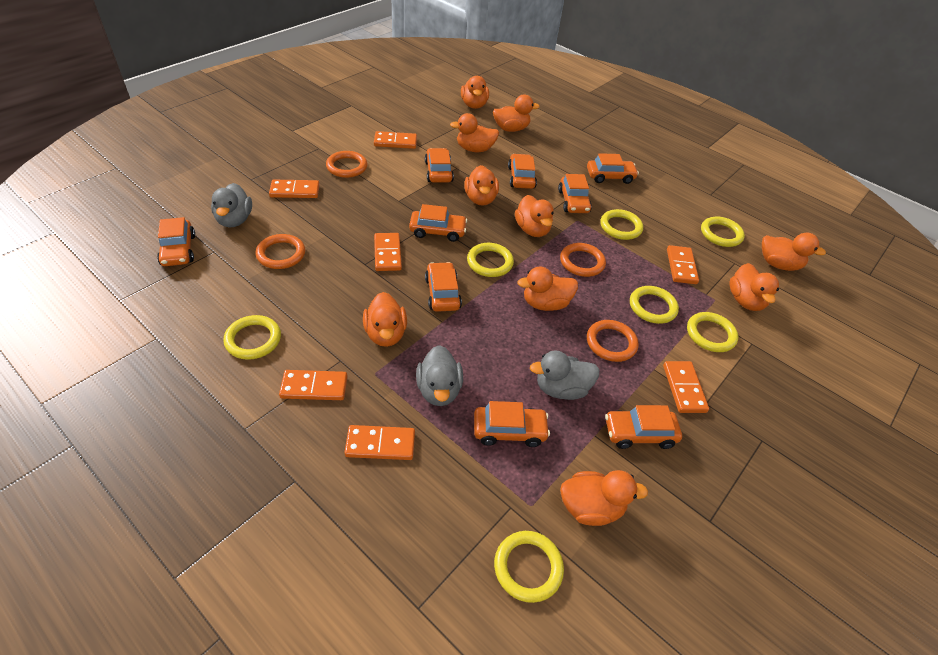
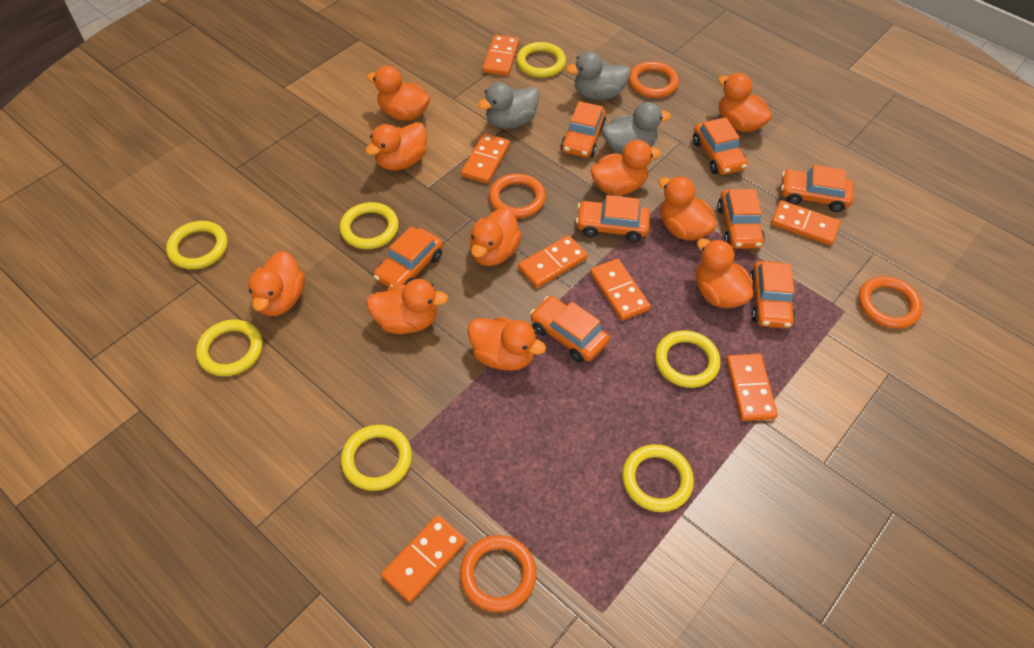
orange car: [157,217,195,266] [409,204,467,242] [425,148,454,183] [425,262,462,312] [474,401,550,447] [508,154,537,189] [558,174,592,213] [587,153,639,184] [605,405,682,449] = 9 -> [374,226,443,288] [530,296,610,363] [561,101,606,158] [576,195,650,242] [693,117,748,175] [717,189,765,249] [750,261,795,329] [781,165,854,212] = 8

